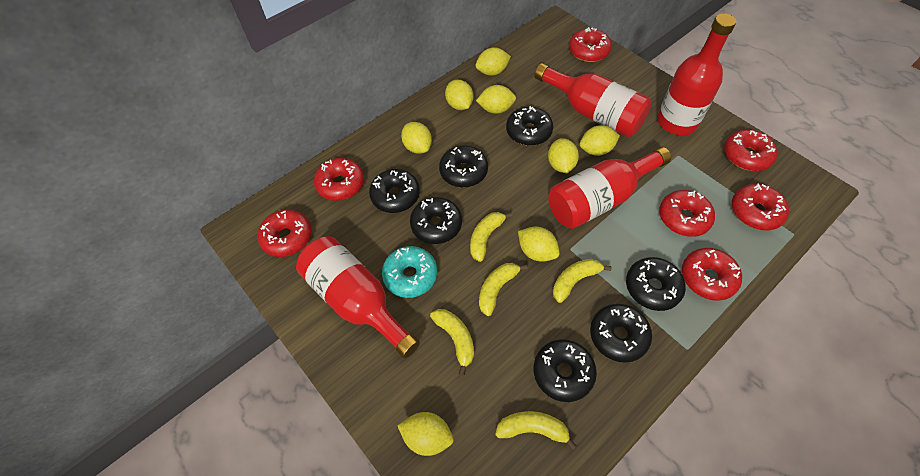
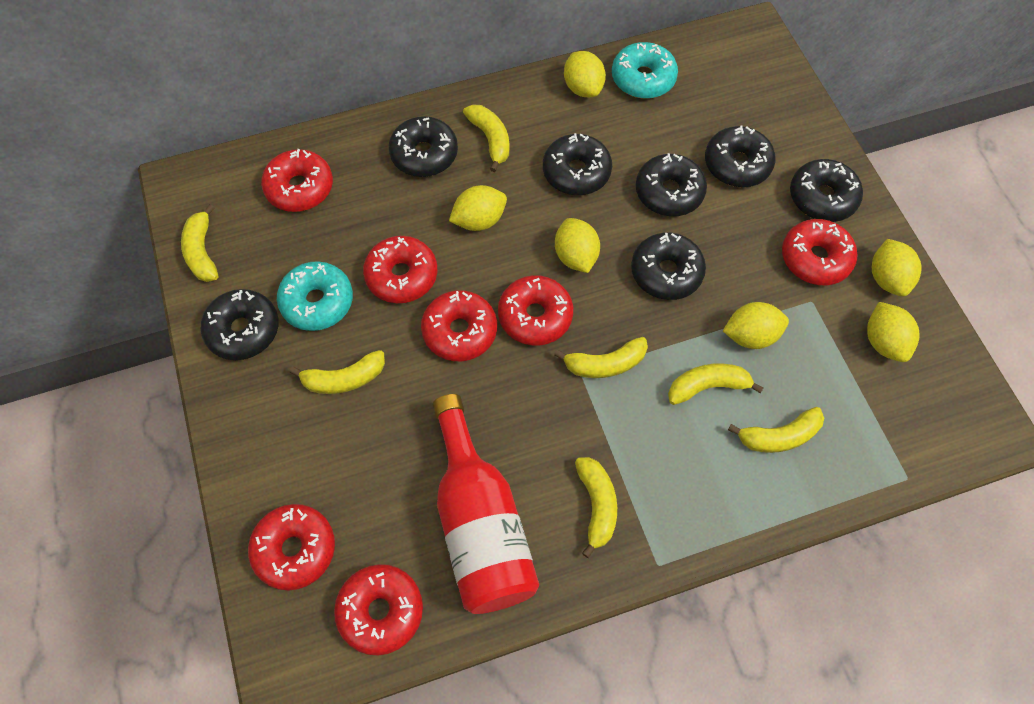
red bottle: [296,236,420,358] [534,63,652,137] [548,147,671,229] [657,13,736,135] = 4 -> [432,394,539,614] = 1
turquoise donut: [382,246,437,298] = 1 -> [277,261,353,331] [612,42,678,99] = 2
yellow banana: [430,309,474,375] [470,212,513,262] [479,263,528,316] [495,411,577,450] [553,259,612,303] = 5 -> [181,204,218,282] [289,350,385,394] [463,104,509,172] [554,337,648,378] [575,457,617,558] [668,363,764,405] [728,407,824,453] = 7
yellow lemon: [397,412,454,456] [401,122,432,154] [445,80,473,110] [475,47,511,76] [476,85,516,114] [518,226,560,262] [548,138,579,173] [580,125,620,156] = 8 -> [449,185,507,231] [555,218,600,273] [564,51,606,97] [723,302,789,349] [867,302,920,362] [872,239,922,297] = 6

